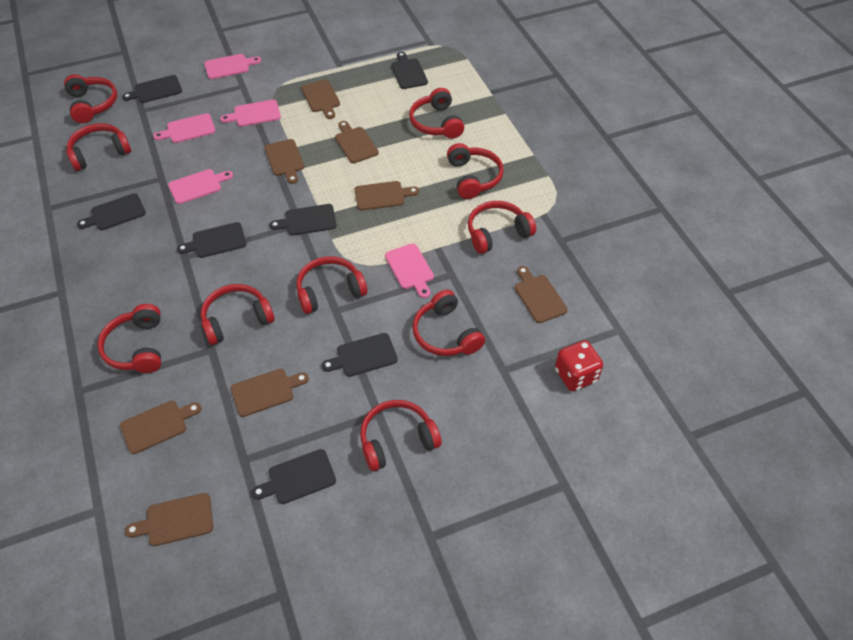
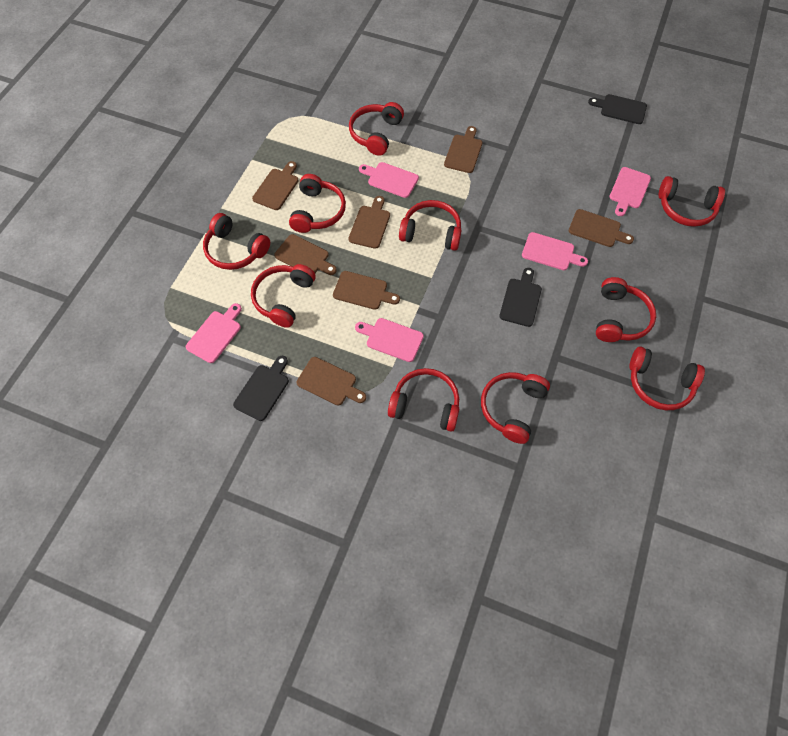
black cutting board: [77,193,146,230] [122,75,182,103] [177,222,246,258] [252,449,336,504] [269,204,337,236] [322,333,398,377] [391,52,428,89] = 7 -> [233,356,289,421] [499,268,542,327] [588,94,647,124] = 3
brown cutting board: [120,401,201,454] [125,493,213,546] [231,369,309,417] [265,139,304,184] [301,80,340,119] [335,121,379,163] [354,181,419,211] [515,266,568,323] = 8 -> [252,161,298,210] [274,234,337,275] [296,357,366,405] [333,271,400,310] [349,196,390,249] [444,126,483,173] [569,209,634,247] = 7
red dice: [555,340,603,391] = 1 -> none = 0

